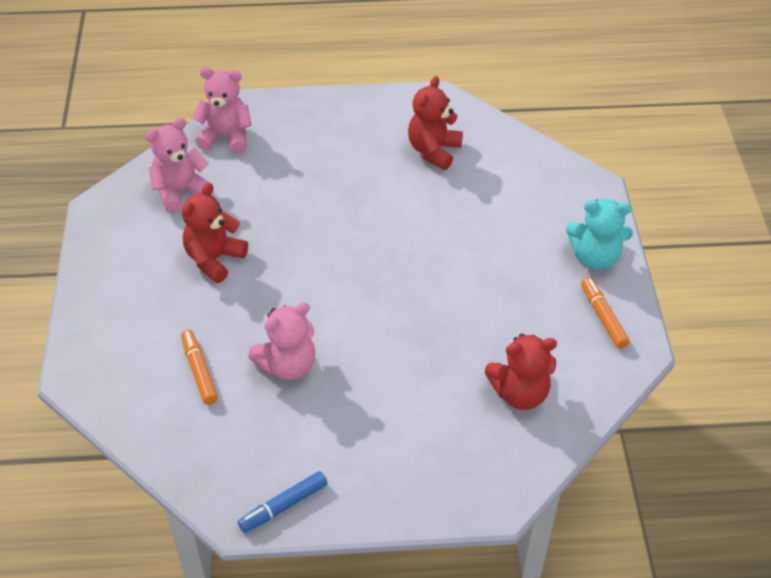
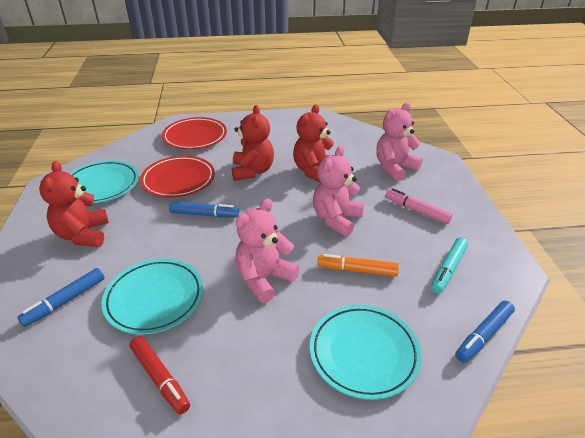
blue marker: [238,471,327,533] = 1 -> [17,268,105,327] [169,201,239,217] [455,301,515,363] = 3
orange marker: [181,330,218,405] [581,277,630,348] = 2 -> [317,254,399,277] = 1
pink marker: none = 0 -> [385,188,452,224] = 1
red marker: none = 0 -> [129,336,190,415] = 1
red plate: none = 0 -> [140,156,215,198] [162,117,227,149] = 2
turquoise marker: none = 0 -> [431,237,468,294] = 1
turquoise plate: none = 0 -> [69,160,139,203] [102,259,203,334] [310,305,421,400] = 3
turquoise teddy bear: [566,199,633,270] = 1 -> none = 0

